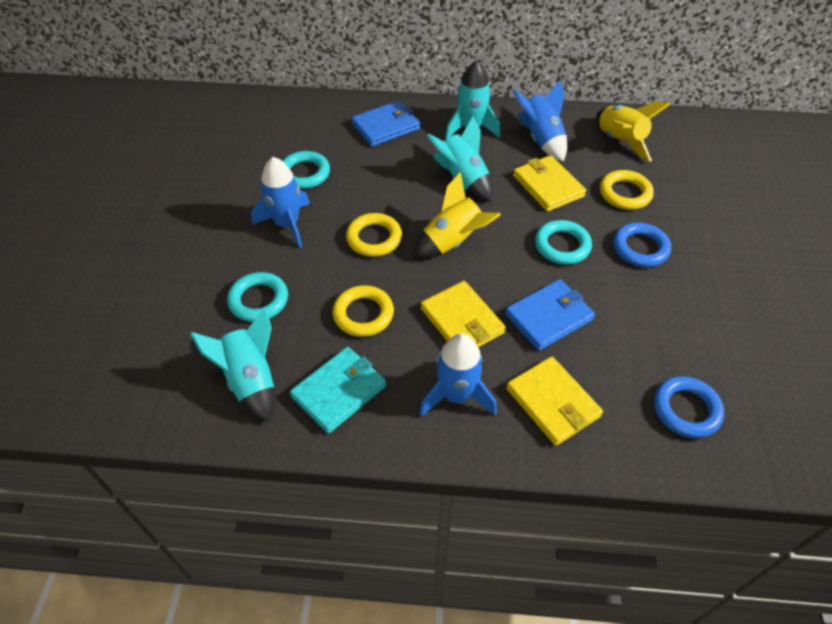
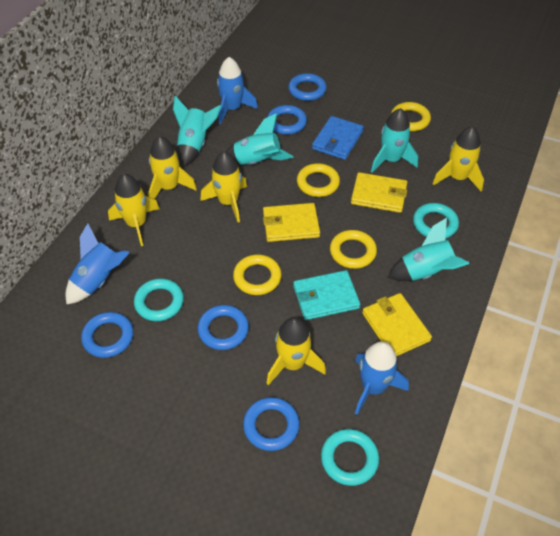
blue ring: [613,223,671,267] [654,376,724,438] = 2 -> [81,312,134,358] [197,305,249,350] [243,397,300,451] [267,105,307,135] [288,73,327,101] = 5
blue wallet: [351,101,420,147] [505,279,595,351] = 2 -> [312,116,364,160] = 1
turquoise rocket: [190,307,275,423] [427,116,493,202] [445,60,500,140] = 3 -> [173,96,221,166] [226,113,293,165] [371,108,418,173] [388,218,469,281] = 4
yellow ring: [332,285,394,337] [346,213,402,257] [600,170,654,210] = 3 -> [233,254,282,295] [297,163,340,197] [330,230,377,269] [391,102,431,131] = 4
yellow rocket: [413,172,501,259] [596,101,671,162] = 2 -> [108,174,159,246] [148,136,197,199] [200,151,247,222] [267,317,326,385] [433,126,484,191] = 5

